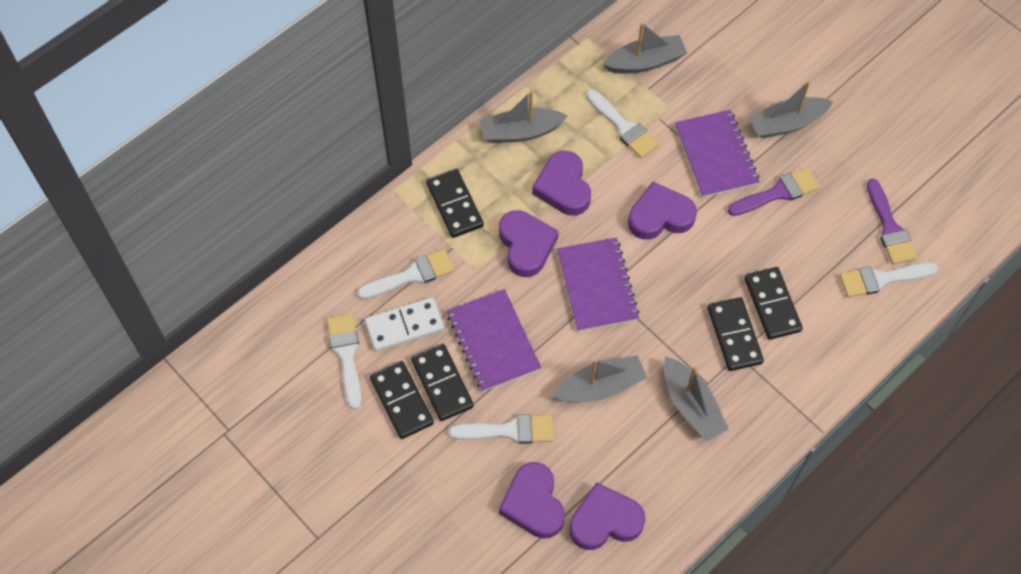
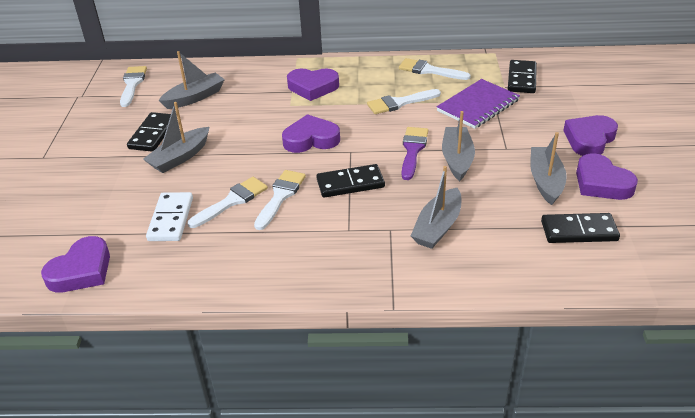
black domino: [370,361,434,439] [411,344,474,421] [426,169,484,238] [708,297,764,371] [744,267,803,340] = 5 -> [127,112,171,152] [316,164,385,198] [508,60,537,93] [541,213,620,243] = 4
purple brush: [728,168,819,216] [867,179,917,264] = 2 -> [402,127,428,180] = 1
purple notebook: [447,289,541,392] [557,237,639,332] [675,110,760,198] = 3 -> [437,79,520,129] = 1

